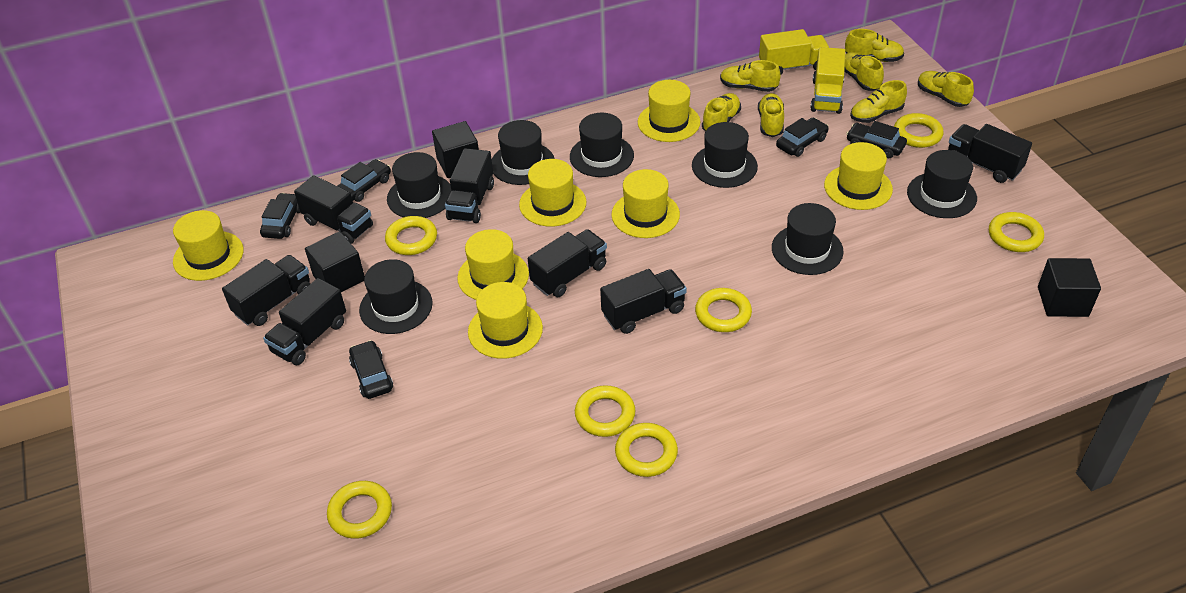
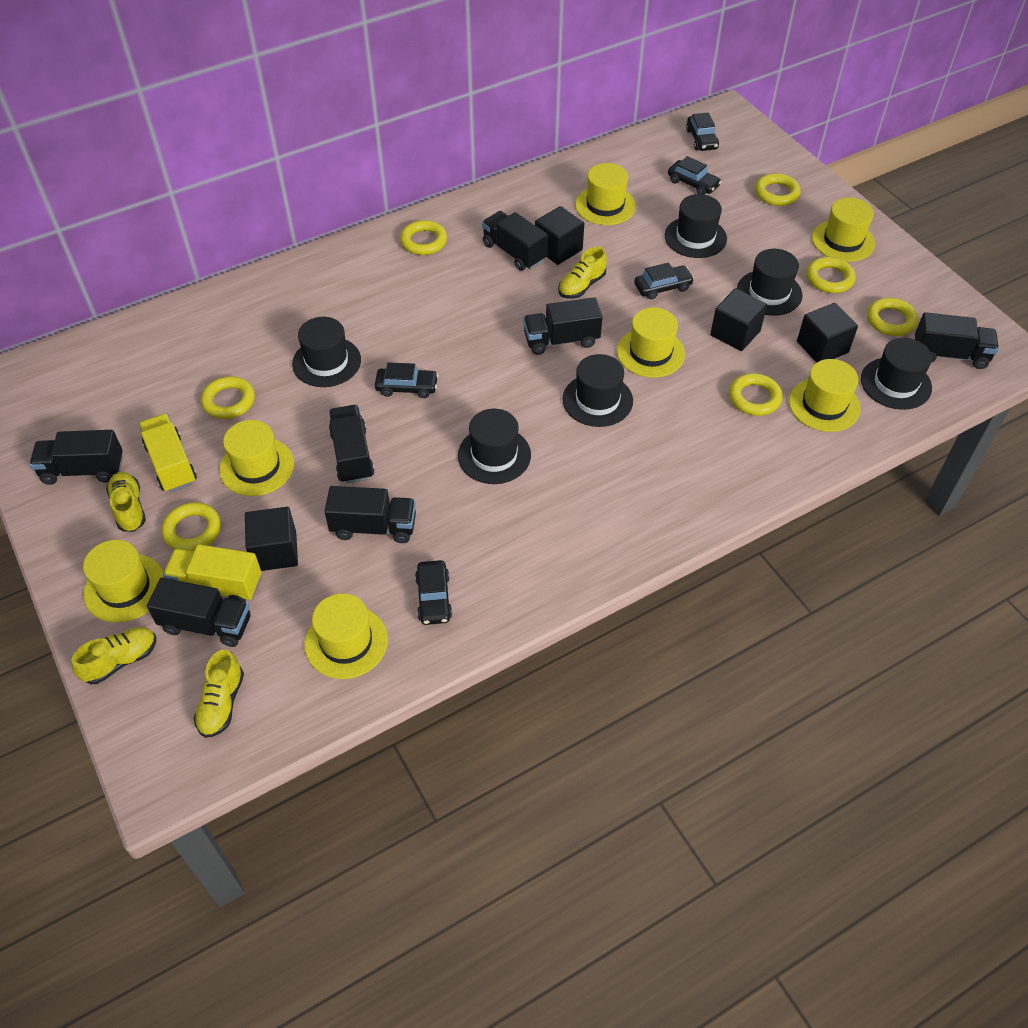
black cube: [305,231,365,292] [432,121,479,178] [1038,258,1101,317] = 3 -> [245,507,298,571] [535,206,584,265] [710,288,767,351] [797,303,858,363] = 4
black hat: [359,259,433,334] [387,152,451,218] [492,120,555,185] [570,113,634,177] [692,122,758,188] [772,203,844,275] [907,150,977,218] = 7 -> [292,317,361,387] [458,409,531,484] [562,354,633,427] [665,194,727,258] [737,249,802,316] [861,338,932,410] = 6
yellow shoe: [702,93,741,131] [720,60,781,92] [758,93,784,137] [844,52,884,91] [845,29,904,62] [850,80,907,123] [918,71,974,107] = 7 -> [71,627,156,684] [106,472,146,532] [194,649,244,738] [558,246,607,299] = 4

